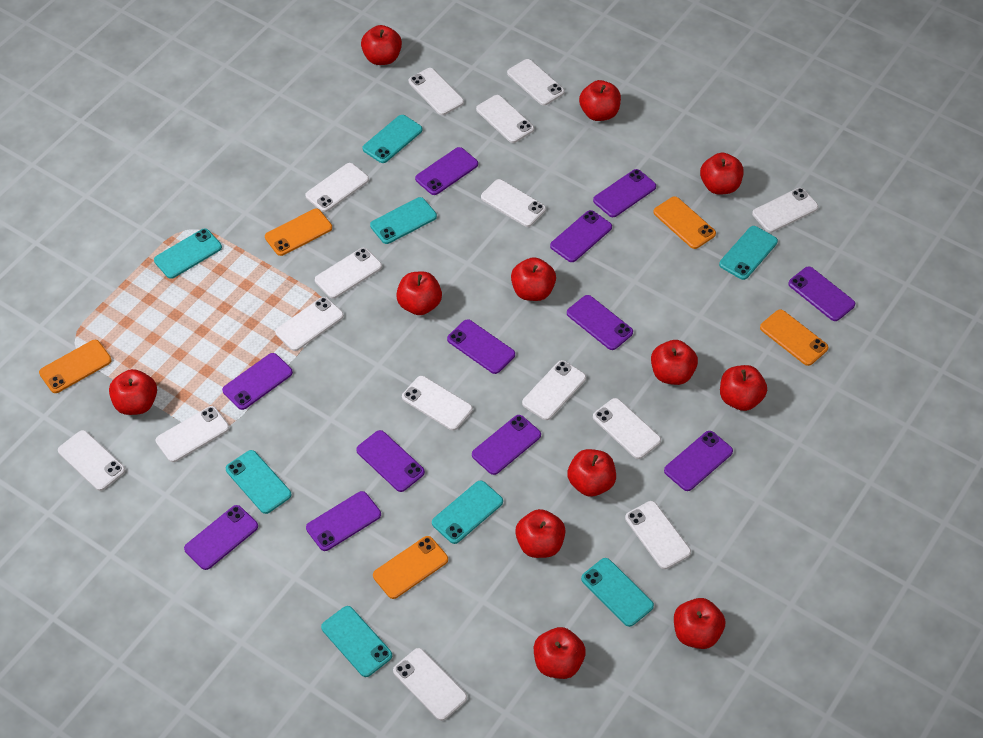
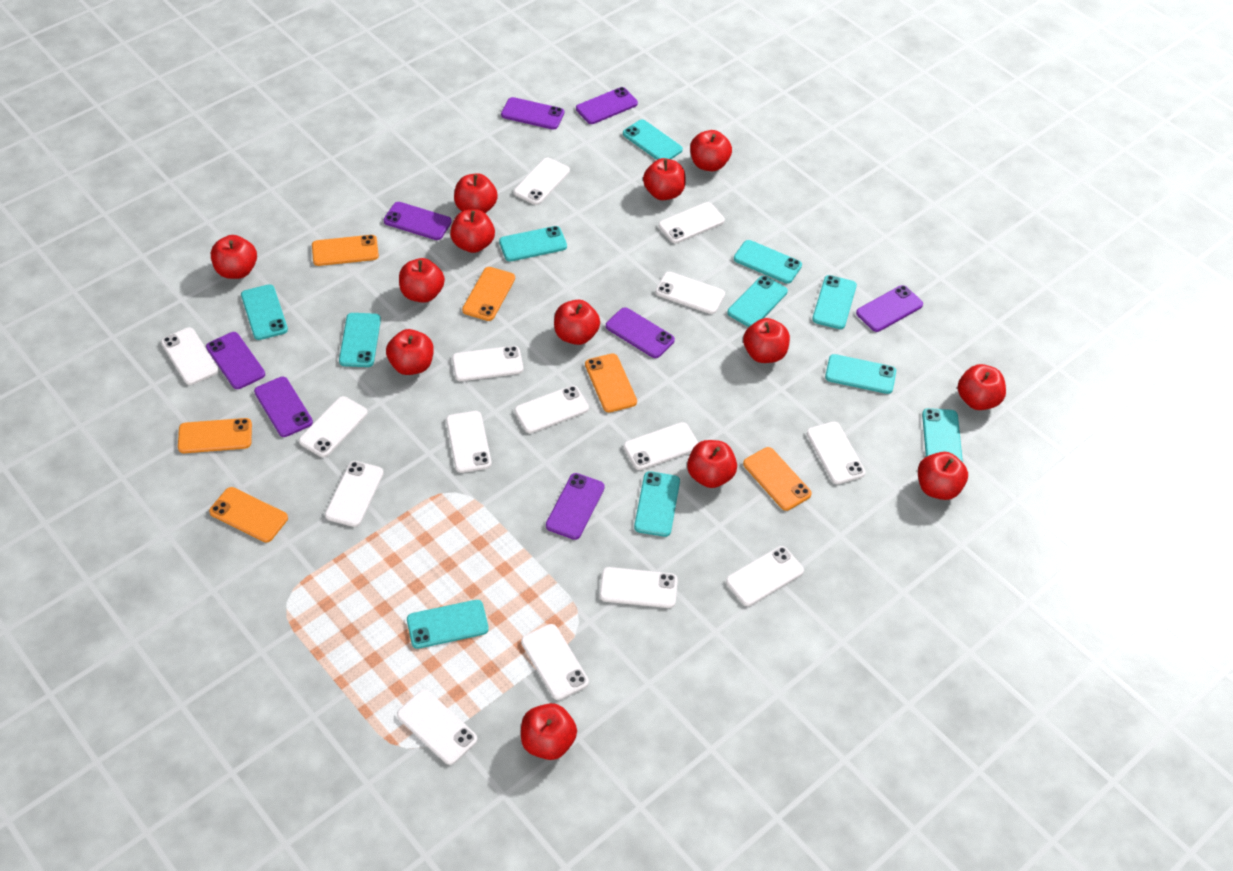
orange phone: [39,340,112,393] [265,209,332,256] [373,536,448,599] [653,196,716,249] [760,309,828,366] = 5 -> [178,418,252,453] [209,487,288,542] [312,235,379,266] [462,267,515,321] [585,353,637,413] [743,447,812,511] = 6
purple phone: [184,505,258,570] [222,353,293,410] [306,491,381,551] [356,430,425,492] [415,147,478,195] [447,319,515,374] [472,415,541,475] [550,210,612,262] [567,295,633,350] [593,169,656,217] [664,431,733,491] [788,266,855,321] = 12 -> [206,332,265,389] [254,377,313,437] [384,202,452,240] [501,97,564,130] [546,473,605,540] [576,87,638,124] [606,307,675,358] [856,285,923,332] = 8
red apple: [109,369,157,415] [361,25,402,65] [396,271,442,315] [511,257,556,301] [515,509,566,558] [534,627,586,679] [568,449,616,497] [579,80,621,121] [651,340,698,385] [674,598,725,649] [700,153,744,194] [720,365,767,411] = 12 -> [211,235,257,279] [386,329,434,375] [399,258,445,303] [450,209,495,253] [454,173,498,213] [521,703,577,760] [554,300,600,345] [643,158,686,200] [687,440,737,488] [690,130,732,171] [743,318,790,363] [918,452,968,500] [958,364,1006,410] = 13
turquoise phone: [154,229,222,279] [226,450,292,514] [321,606,392,677] [362,115,423,163] [370,197,437,244] [432,480,503,544] [581,558,654,627] [719,226,778,280] = 8 -> [241,284,288,340] [339,313,381,367] [407,600,489,649] [499,226,567,261] [623,120,683,160] [634,471,680,537] [727,276,788,327] [734,240,802,284] [812,275,857,329] [825,354,896,394] [922,408,963,462] = 11

